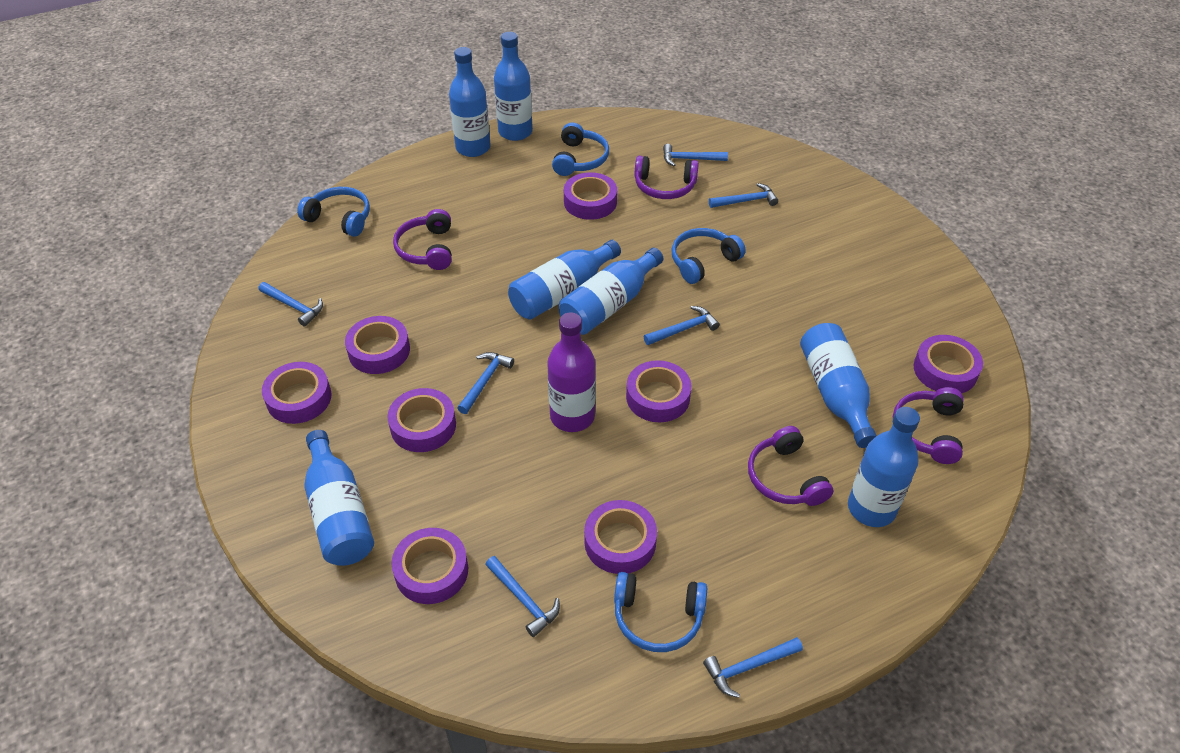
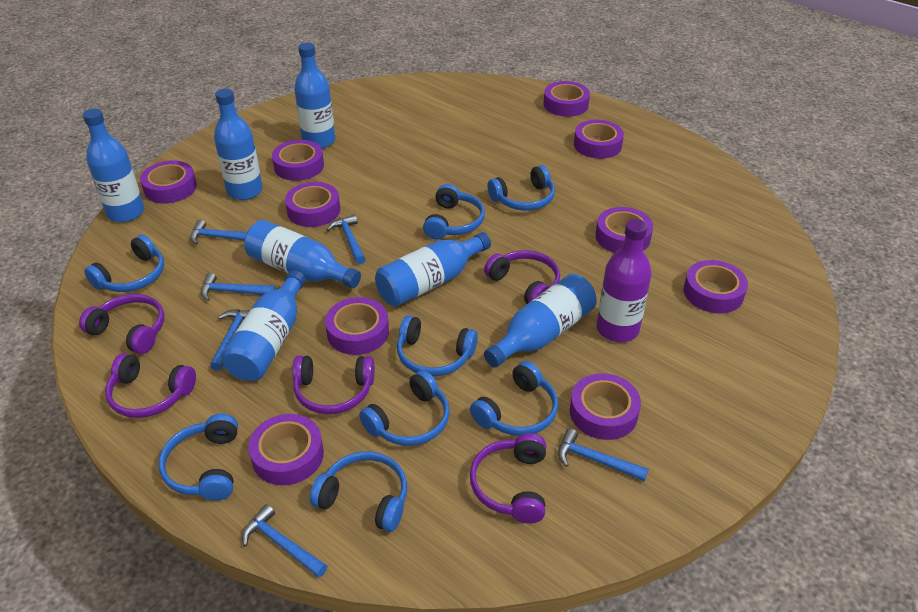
blue hammer: [259,282,323,327] [458,352,514,414] [485,556,560,637] [644,306,720,345] [663,144,728,166] [703,637,803,698] [709,183,778,208] = 7 -> [190,220,247,245] [201,273,276,301] [210,309,250,371] [242,504,327,578] [327,214,366,264] [558,428,649,481] = 6
blue headphones: [297,187,370,237] [552,123,609,176] [614,572,707,652] [672,228,746,284] = 4 -> [84,234,164,292] [159,414,238,501] [310,451,407,532] [359,370,450,446] [397,315,478,376] [423,184,485,240] [470,361,558,436] [487,165,555,211] = 8
purple headphones: [393,209,452,270] [634,156,699,199] [748,426,833,506] [893,387,964,464] = 4 -> [79,294,164,354] [105,353,196,418] [292,355,375,414] [470,433,546,524] [484,250,560,304] = 5
purple tape: [262,362,332,424] [345,316,410,374] [387,388,456,452] [391,528,468,604] [564,172,617,220] [584,500,657,574] [626,360,691,422] [914,335,983,393] = 8 -> [140,160,197,204] [248,414,324,485] [272,140,324,181] [285,182,340,227] [325,297,389,355] [544,81,590,117] [570,373,641,440] [574,120,624,159] [595,207,653,253] [684,260,748,313] = 10

